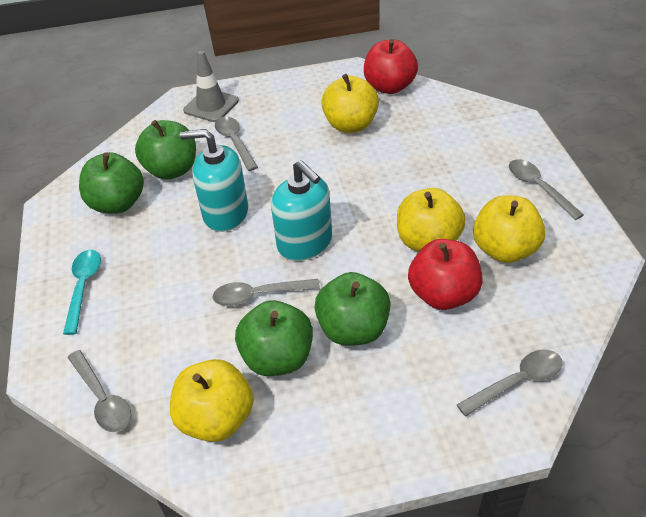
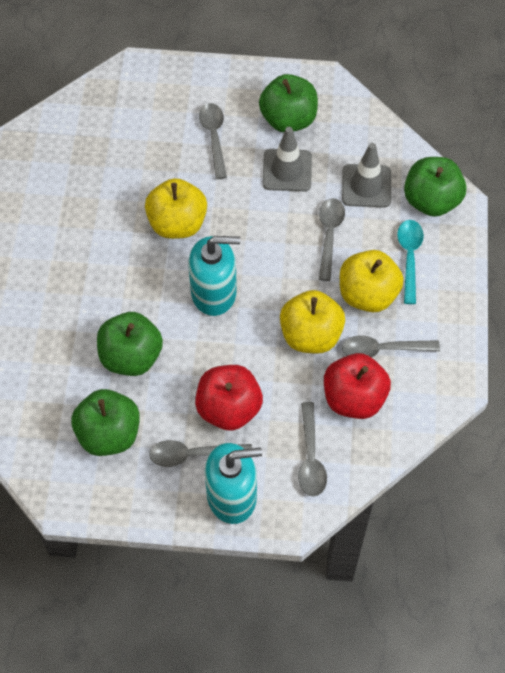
grey traffic cone: [183,51,239,122] = 1 -> [263,127,312,191] [342,143,391,207] = 2
yellow apple: [170,359,254,442] [321,74,379,133] [397,188,466,252] [473,195,546,263] = 4 -> [145,178,207,239] [280,290,345,354] [340,250,404,313] = 3

